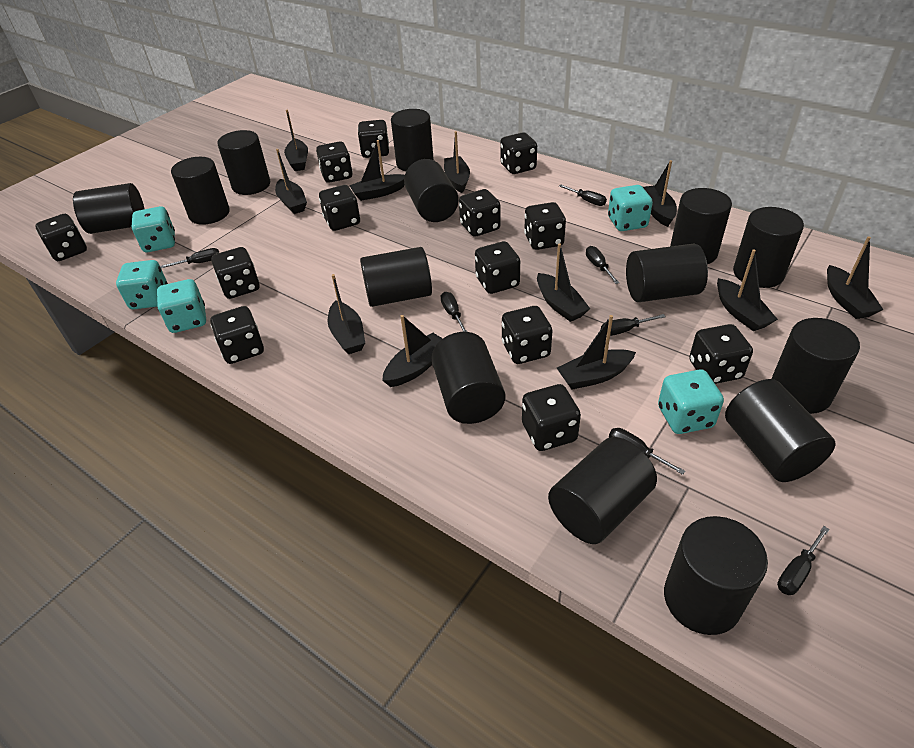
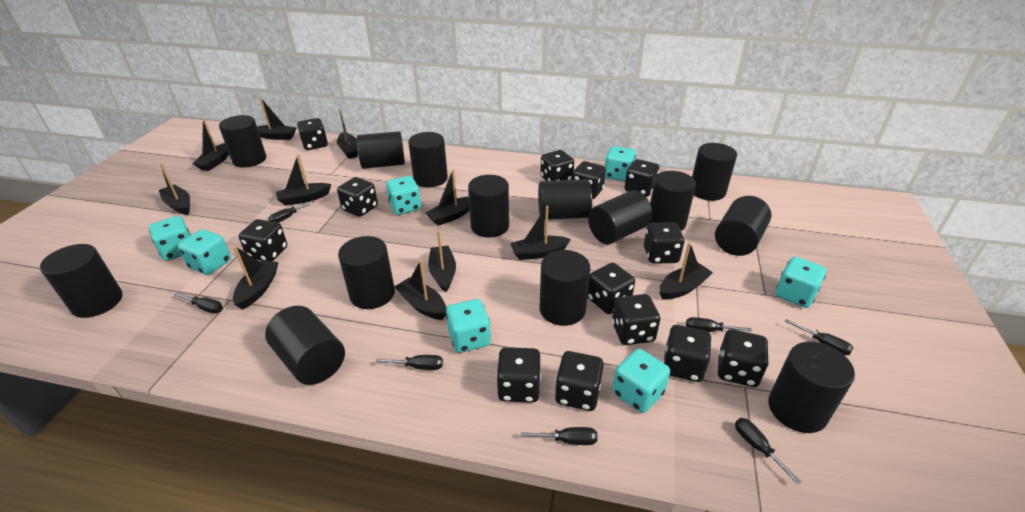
turquoise dice: [116,260,168,309] [132,206,175,252] [157,279,206,333] [608,185,653,231] [658,369,724,434] = 5 -> [148,216,191,261] [178,229,231,275] [386,176,421,215] [446,299,491,353] [605,146,636,181] [612,349,670,413] [775,257,827,308] = 7

